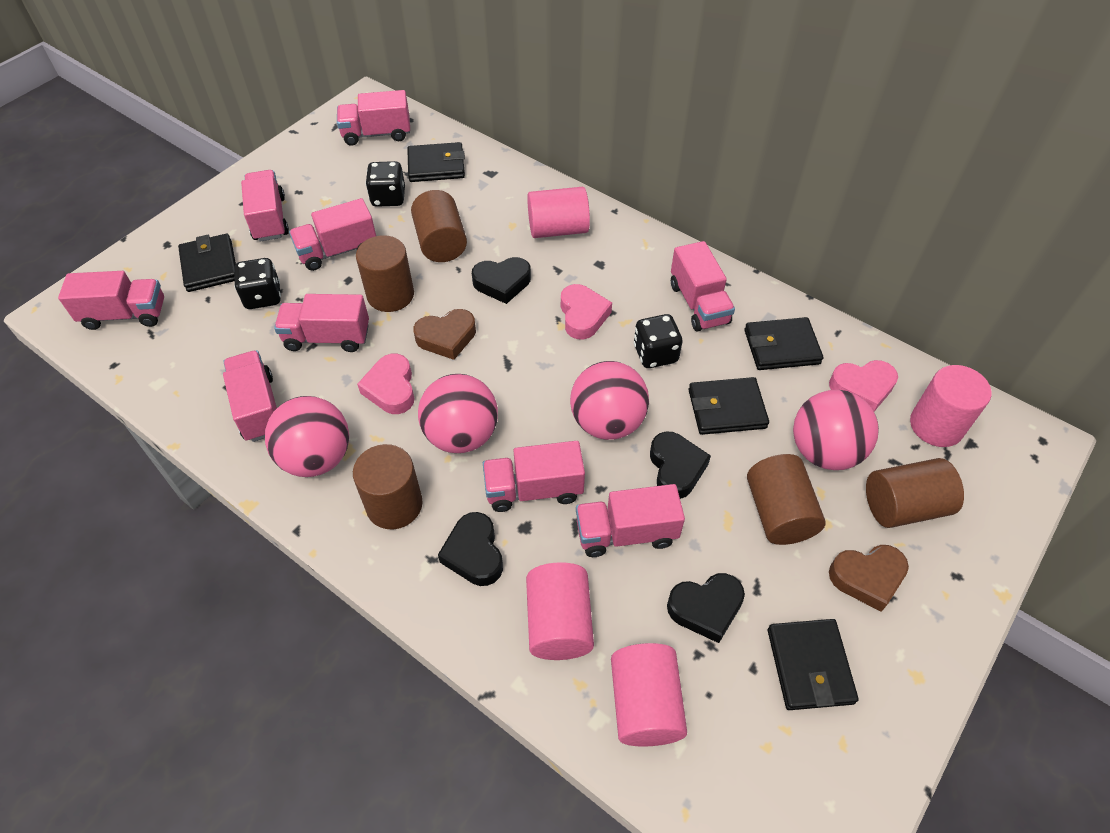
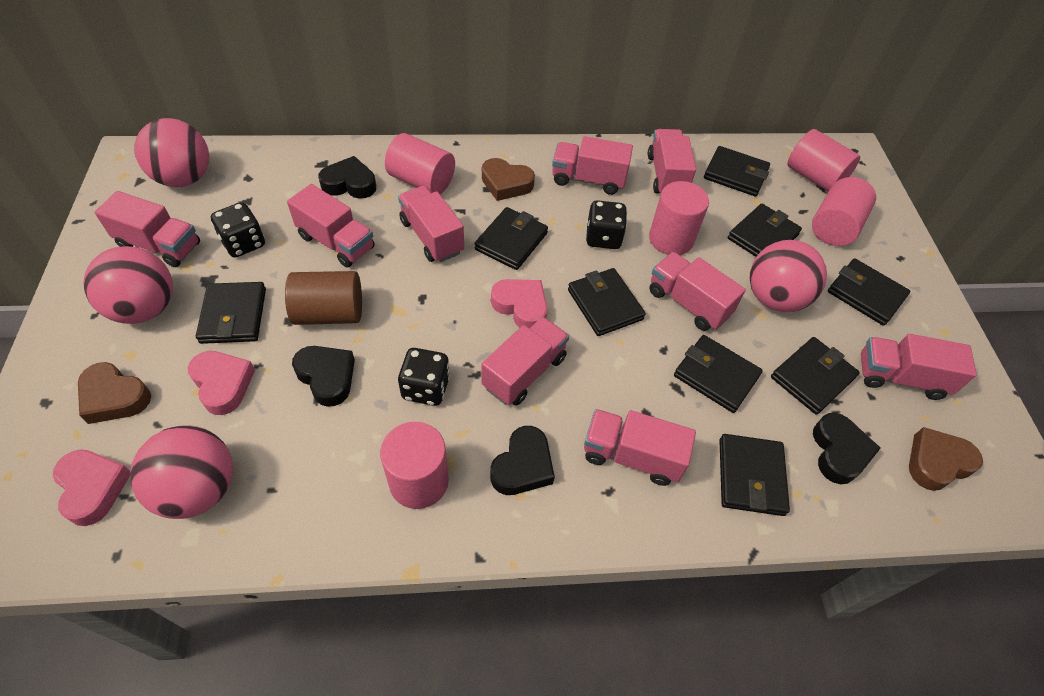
black wallet: [178,234,236,292] [407,142,465,182] [689,377,769,435] [744,317,823,370] [768,619,859,710] = 5 -> [196,282,266,344] [474,207,548,270] [568,268,646,336] [674,335,763,413] [704,146,770,196] [719,434,790,516] [728,204,802,257] [771,337,860,415] [828,258,910,326] = 9
brown cylinder: [353,444,423,529] [356,235,414,312] [411,190,467,262] [747,454,826,545] [866,458,964,528] = 5 -> [285,271,362,325] = 1
brown heart: [413,309,476,360] [829,545,909,612] = 2 -> [78,362,151,424] [482,158,535,201] [909,427,983,491] = 3
pink cylinder: [526,562,594,660] [527,187,590,238] [611,643,687,746] [910,365,991,447] = 4 -> [380,422,449,509] [385,133,455,194] [649,181,709,255] [787,129,860,192] [812,177,876,246] = 5

